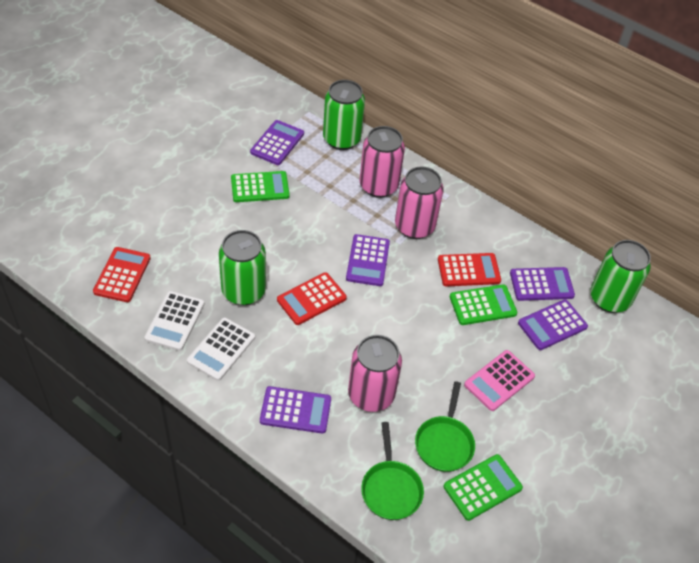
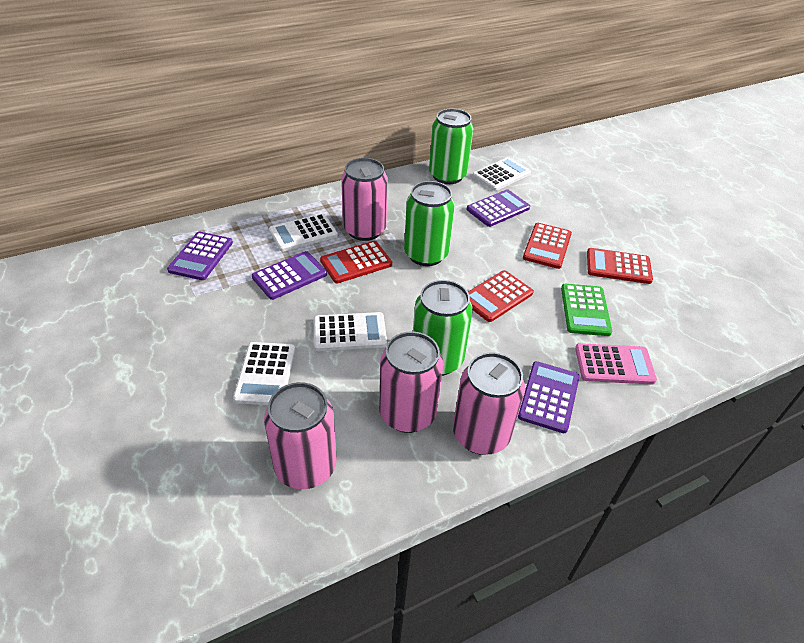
green calculator: [231,171,290,202] [444,454,523,521] [450,284,518,325] = 3 -> [561,284,612,336] = 1
green pan: [361,422,424,520] [415,381,475,472] = 2 -> none = 0
pink can: [348,335,402,412] [360,126,405,198] [395,166,444,239] = 3 -> [264,382,337,489] [341,158,388,241] [379,332,443,433] [453,352,525,455] = 4
purple calculator: [250,120,304,165] [260,386,331,434] [346,234,390,286] [510,267,575,301] [518,299,588,350] = 5 -> [167,232,233,280] [252,251,327,300] [467,189,530,227] [518,361,580,433] = 4
red calculator: [93,247,151,302] [277,272,347,325] [438,253,501,287] = 3 -> [320,241,392,283] [468,270,534,322] [523,223,572,269] [587,248,653,284] = 4
white calculator: [145,291,204,351] [187,317,255,381] = 2 -> [233,342,295,405] [269,213,338,252] [314,312,387,351] [472,157,531,191] = 4

